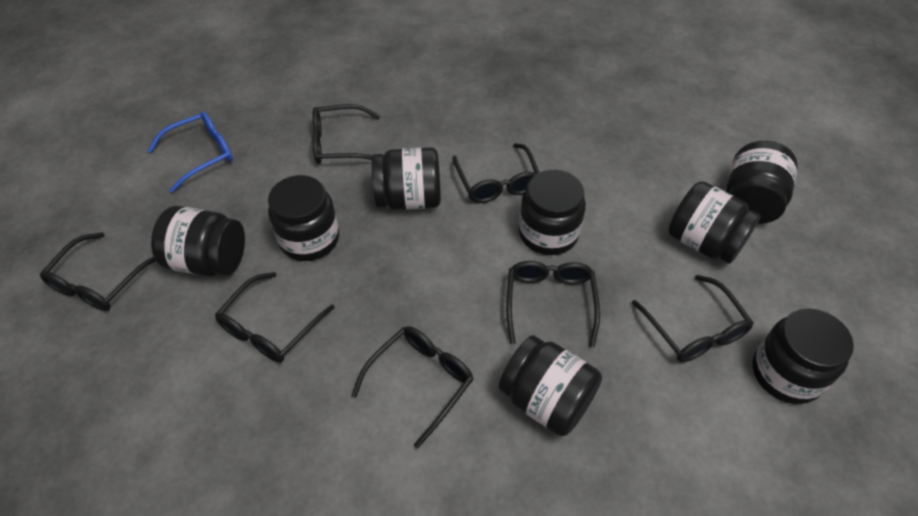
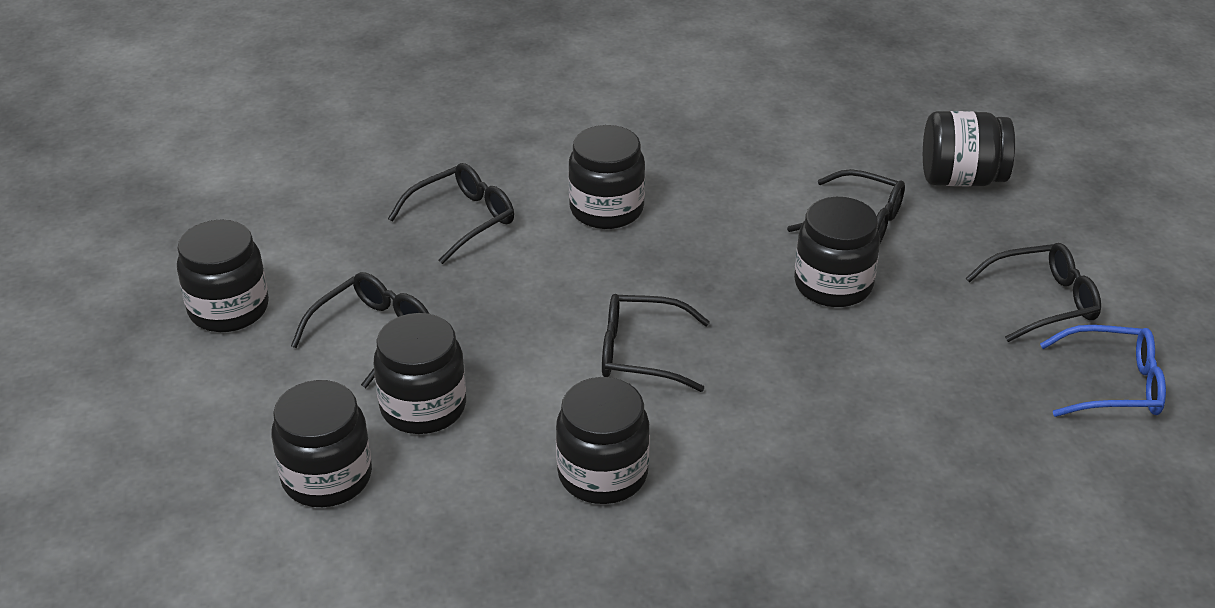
black glasses: [40,232,156,311] [215,272,335,363] [312,104,380,164] [352,326,473,448] [452,143,539,203] [506,261,600,347] [632,275,754,362] = 7 -> [291,272,429,388] [388,163,514,264] [602,294,710,392] [787,169,905,243] [966,243,1101,342] = 5
black jar: [151,206,245,276] [268,175,339,261] [372,147,441,210] [499,335,602,436] [519,169,586,255] [668,181,761,264] [726,141,797,224] [753,308,854,404] = 8 -> [177,219,269,332] [272,380,372,507] [374,313,466,434] [556,377,650,504] [568,125,645,229] [794,197,880,307] [923,111,1015,186] = 7

